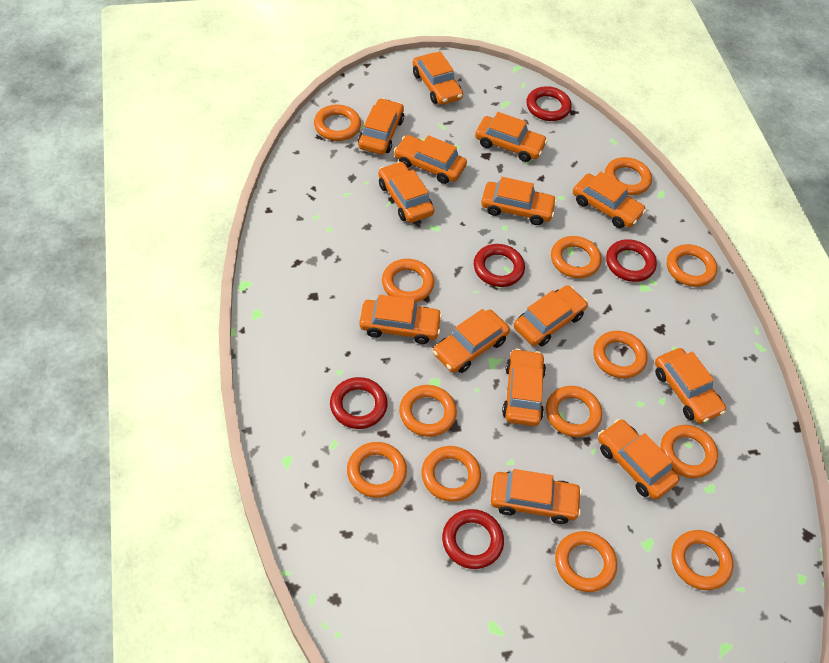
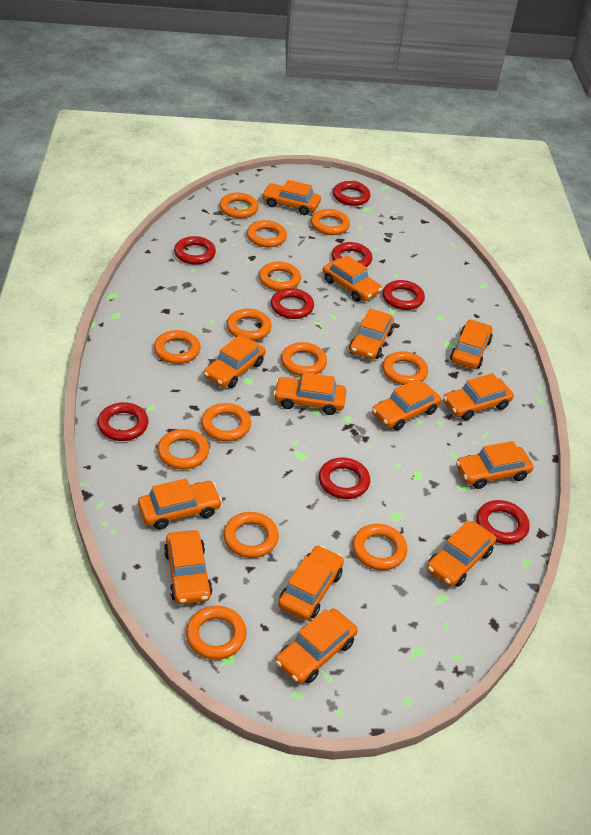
red ring: [330,377,388,429] [442,509,504,569] [474,244,525,287] [526,86,571,121] [606,239,657,282] = 5 -> [97,402,149,441] [174,236,216,265] [271,288,314,319] [319,457,370,499] [332,242,372,267] [333,181,371,206] [382,280,425,310] [476,500,530,544] = 8

